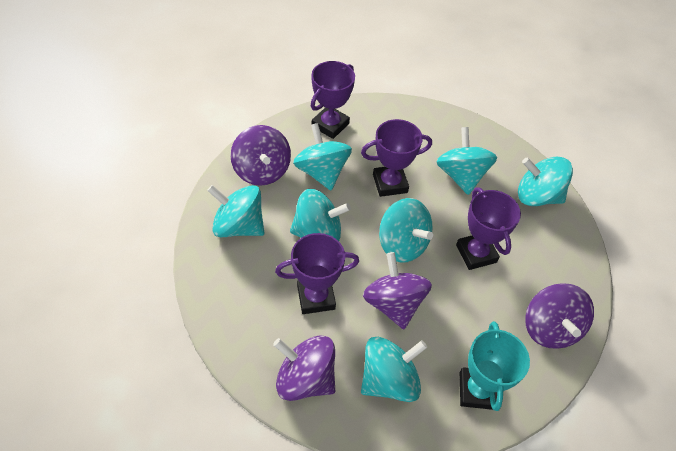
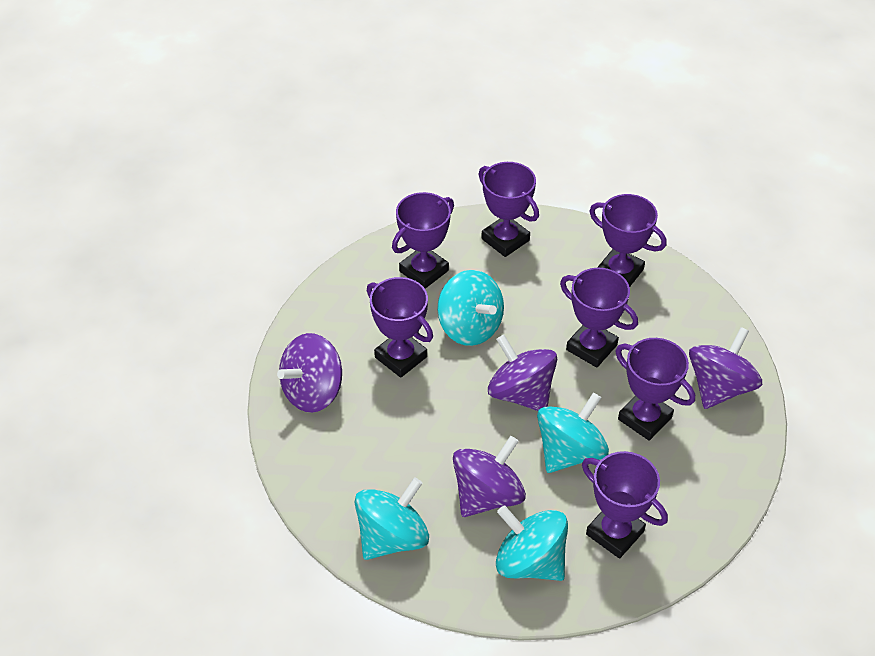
purple trophy: [275,233,359,314] [311,61,355,139] [361,119,432,197] [456,187,521,270] = 4 -> [367,277,433,378] [392,192,454,289] [478,162,539,257] [560,268,638,368] [582,451,668,559] [590,194,667,287] [615,338,695,441] = 7
turquoise spinning top: [207,185,265,237] [290,189,351,241] [293,123,352,190] [361,337,427,402] [379,198,433,263] [436,127,497,195] [518,157,573,206] = 7 -> [355,477,429,560] [437,270,504,346] [496,505,568,581] [537,392,609,473] = 4
turquoise trophy: [460,321,530,411] = 1 -> none = 0

